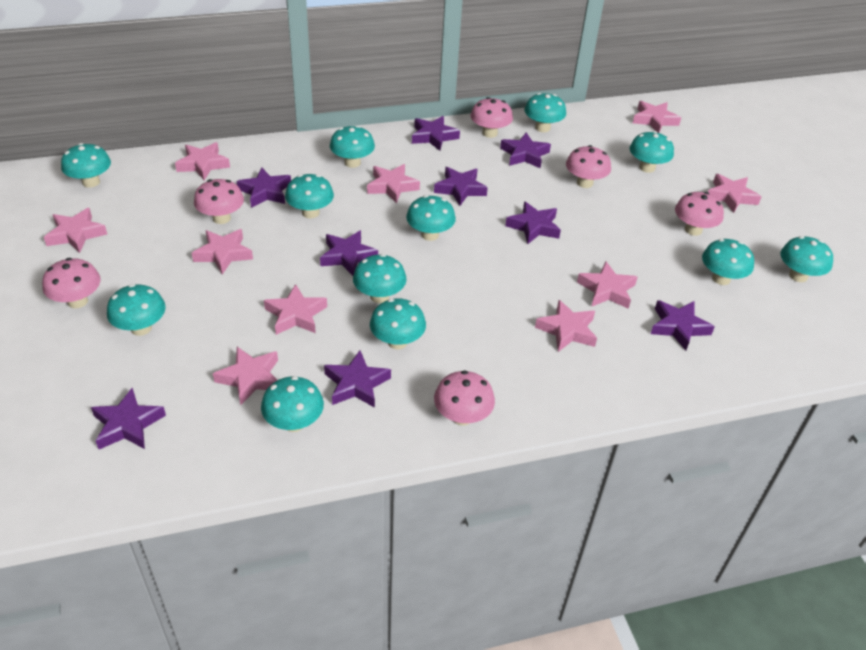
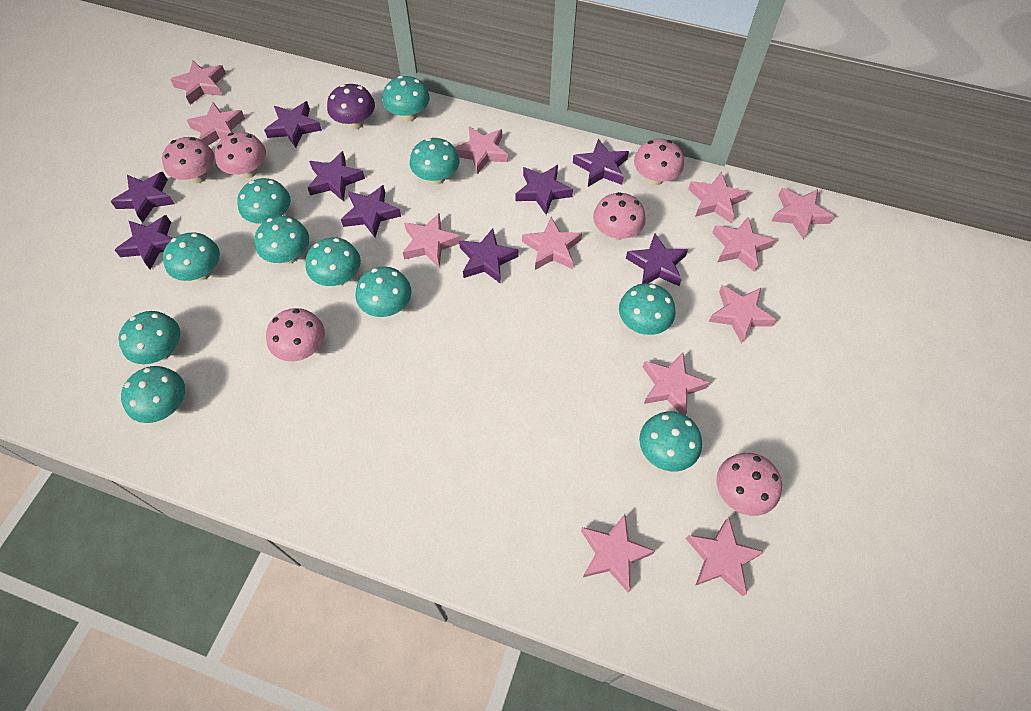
pink star: [44,208,107,253] [175,142,230,180] [192,229,253,274] [213,347,278,405] [264,284,327,335] [367,164,420,203] [535,300,597,352] [577,262,638,309] [633,101,681,133] [708,174,761,213] = 10 -> [170,61,226,105] [187,102,245,146] [403,213,461,267] [454,126,508,174] [522,217,582,270] [581,514,655,593] [643,352,710,415] [686,517,764,596] [688,171,748,223] [708,285,776,344] [712,216,775,272] [771,188,834,239] = 12
purple mushroom: none = 0 -> [327,84,375,129] = 1
turquoise mushroom: [61,143,111,188] [107,284,166,336] [261,376,324,432] [285,174,334,218] [330,126,375,168] [353,254,407,303] [370,298,426,349] [406,195,456,241] [524,93,566,132] [630,131,674,173] [702,239,754,285] [781,236,833,282] = 12 -> [118,311,180,364] [121,366,185,423] [163,232,220,281] [237,178,291,223] [255,216,309,264] [306,238,361,286] [356,266,411,317] [382,76,430,121] [410,138,460,184] [619,283,676,335] [639,411,702,472] = 11

